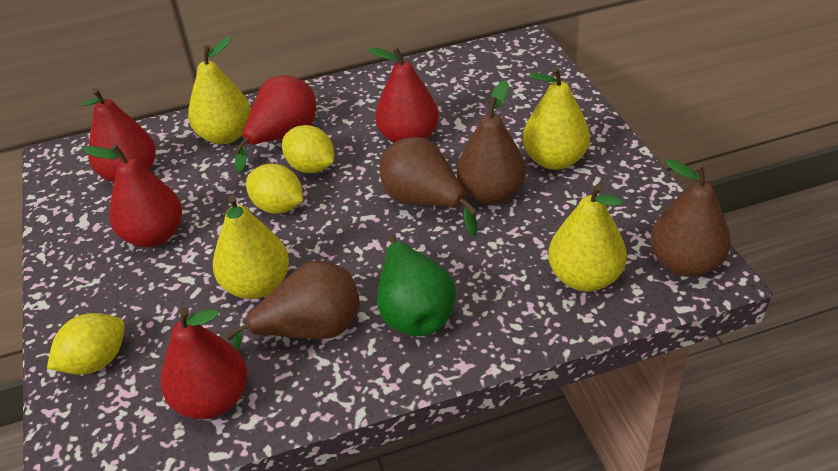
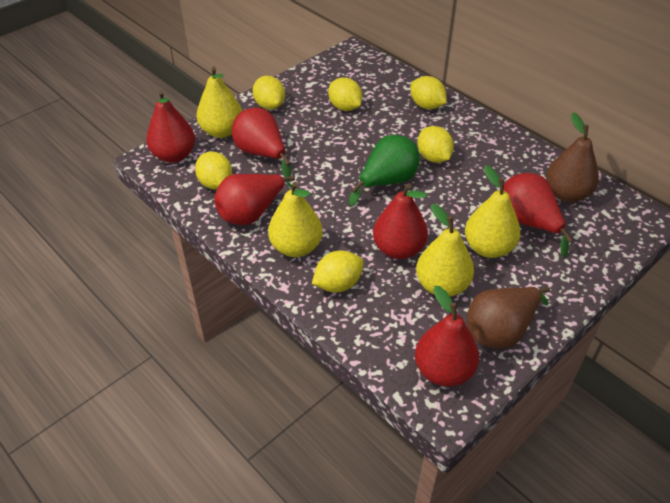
brown pear: [226,261,360,351] [379,137,478,236] [457,80,526,204] [651,159,731,277] = 4 -> [467,287,550,349] [546,112,599,202] = 2
red pear: [81,88,156,183] [83,144,182,247] [161,307,248,419] [234,76,316,173] [368,47,439,143] = 5 -> [146,90,195,163] [214,174,295,225] [232,108,291,178] [373,183,428,259] [415,286,479,387] [504,173,573,258] = 6
yellow lemon: [47,313,125,375] [246,164,303,214] [282,125,334,173] = 3 -> [195,151,232,189] [253,76,285,110] [312,250,364,293] [328,77,362,111] [410,76,447,109] [417,126,454,163] = 6

